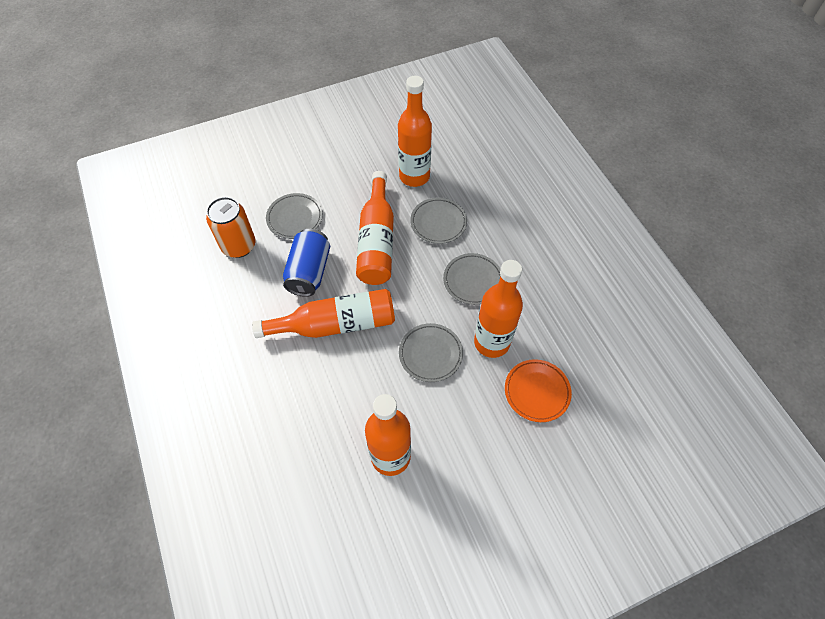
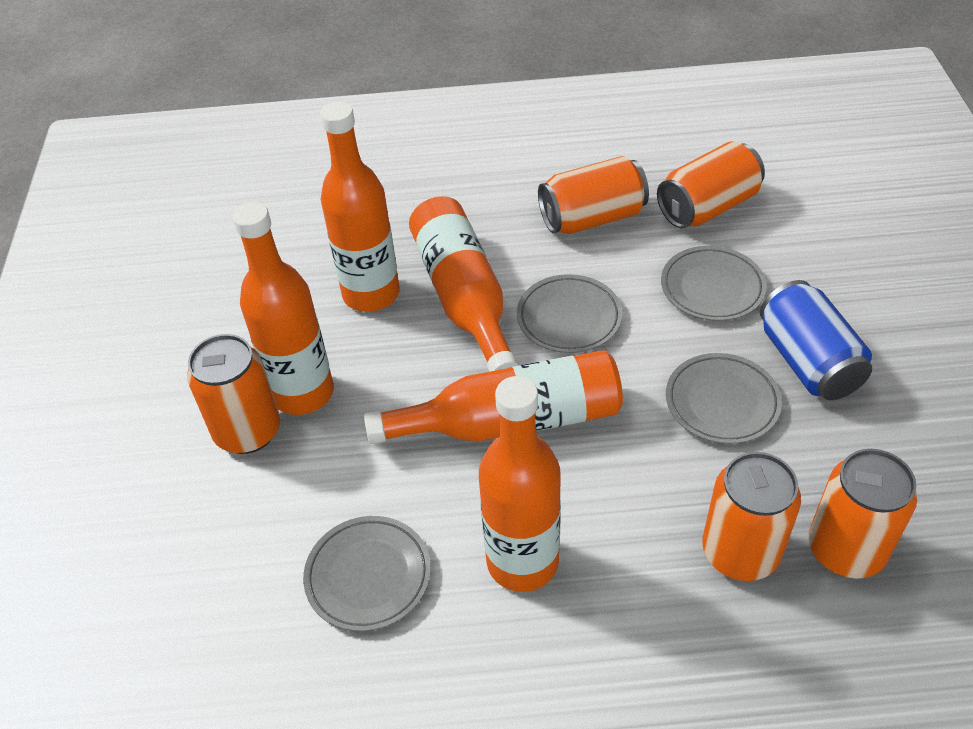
orange can: [206,197,255,258] = 1 -> [187,334,280,454] [538,156,649,234] [657,141,765,228] [702,452,801,581] [808,449,917,578] = 5
orange plate: [505,359,572,422] = 1 -> none = 0

